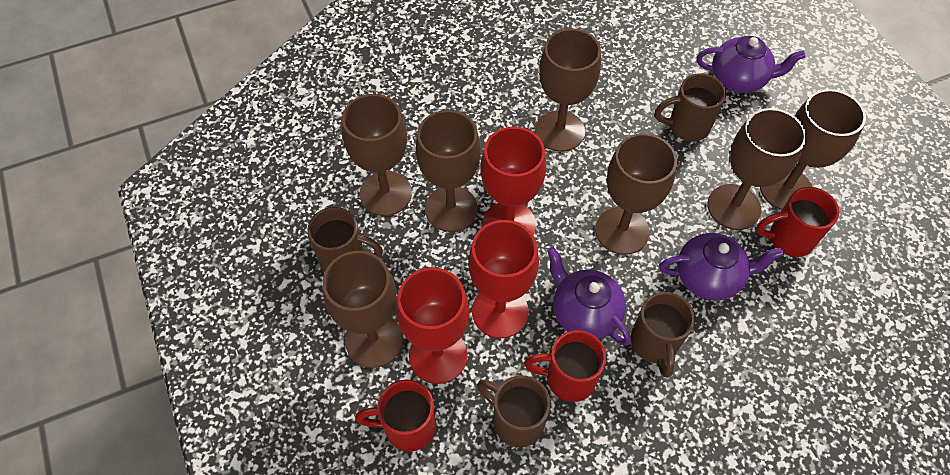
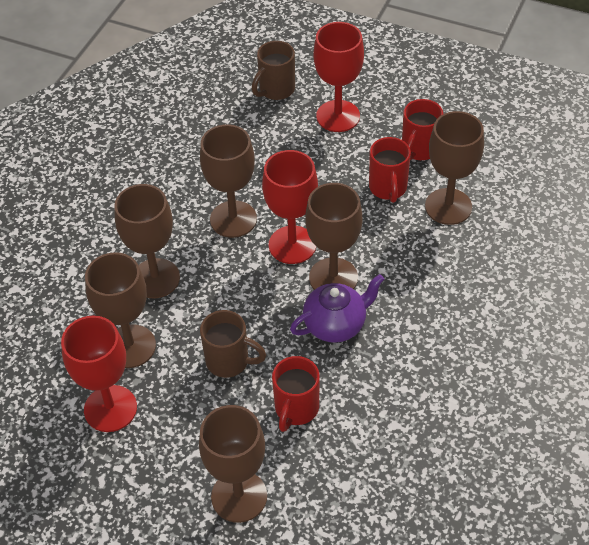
brown goblet: [322,251,403,368] [342,94,412,216] [416,110,481,232] [535,29,601,152] [595,133,677,255] [708,108,807,230] [760,89,866,210] = 7 -> [85,252,156,368] [114,184,180,298] [199,405,267,523] [200,124,257,238] [305,183,362,290] [425,111,484,225] = 6
brown mug: [307,207,383,272] [477,375,551,447] [631,292,695,378] [655,73,726,141] = 4 -> [200,310,266,378] [252,41,295,100] = 2
purple teapot: [547,247,631,346] [659,233,784,301] [697,36,806,93] = 3 -> [290,274,384,343] = 1

